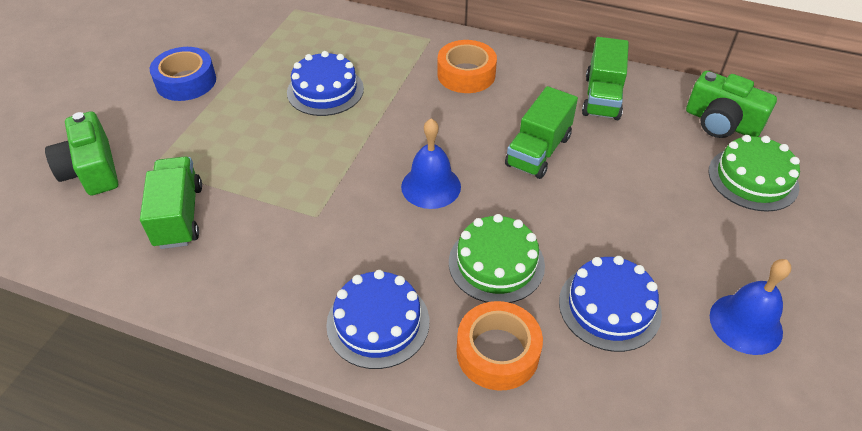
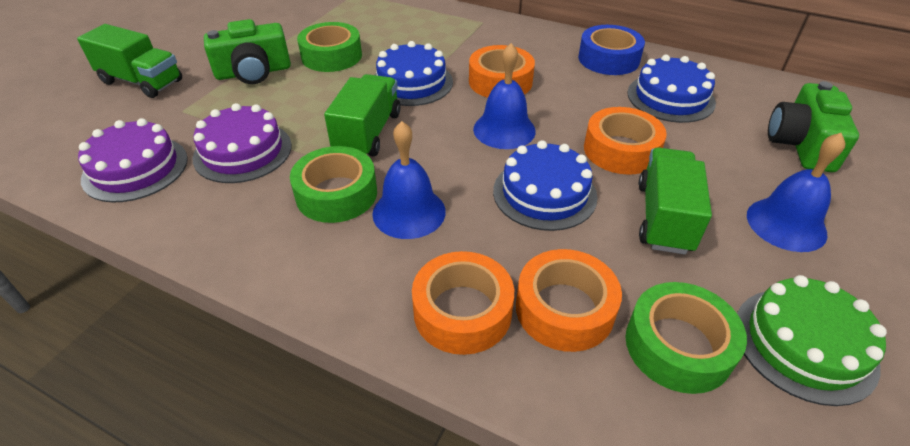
blue bell: [401,118,461,209] [710,259,791,355] = 2 -> [372,121,446,239] [473,43,536,149] [747,133,846,252] = 3
green cake: [449,214,545,303] [709,135,800,212] = 2 -> [737,275,887,406] = 1
green tape: none = 0 -> [290,146,377,223] [297,22,362,72] [626,282,747,394] = 3
orange tape: [437,40,497,93] [457,301,543,391] = 2 -> [412,251,514,355] [469,45,535,98] [516,249,622,352] [584,107,667,175] = 4
purple cake: none = 0 -> [78,118,188,203] [193,103,292,183] = 2

